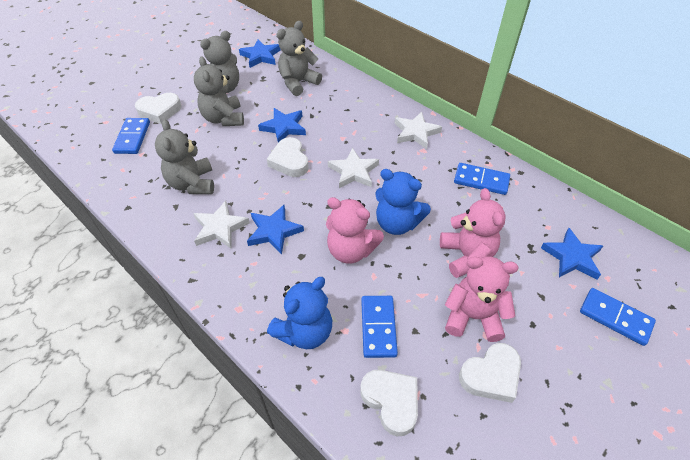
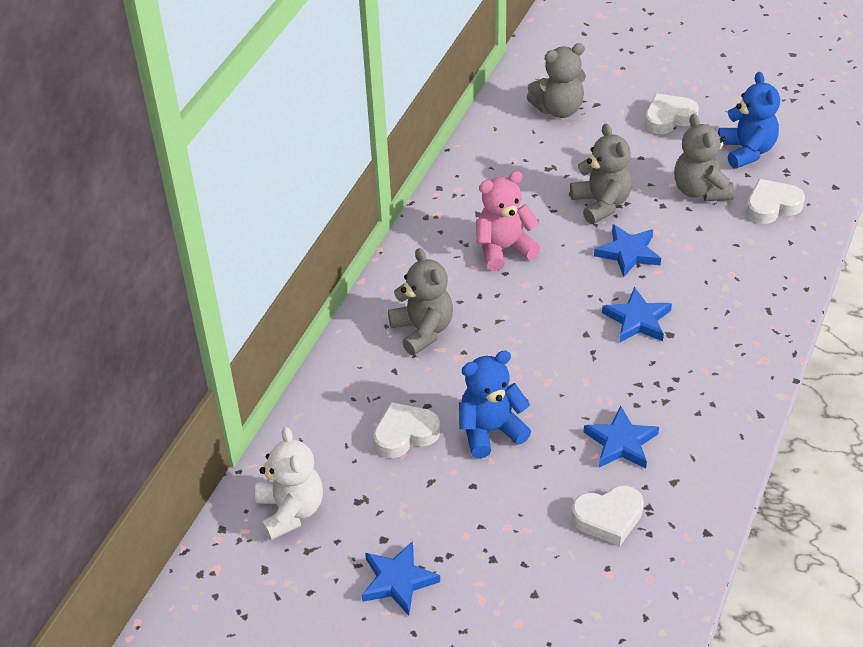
blue domino: [112,118,150,154] [361,296,398,358] [454,163,510,195] [580,288,656,346] = 4 -> none = 0
pink teddy bear: [326,197,384,264] [440,188,506,278] [445,256,518,342] = 3 -> [476,171,540,271] = 1
white star: [193,201,250,248] [328,148,379,188] [395,112,442,149] = 3 -> none = 0
white teddy bear: none = 0 -> [255,427,323,540] = 1

